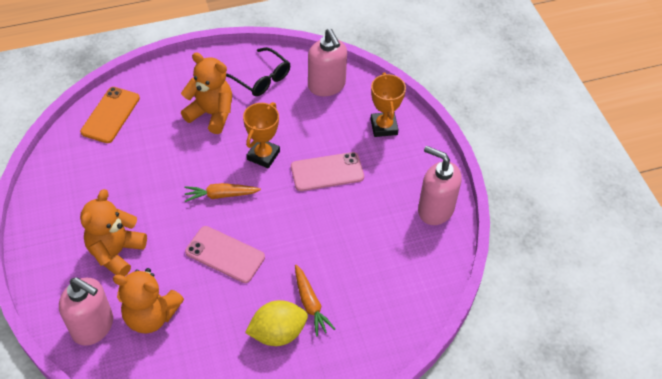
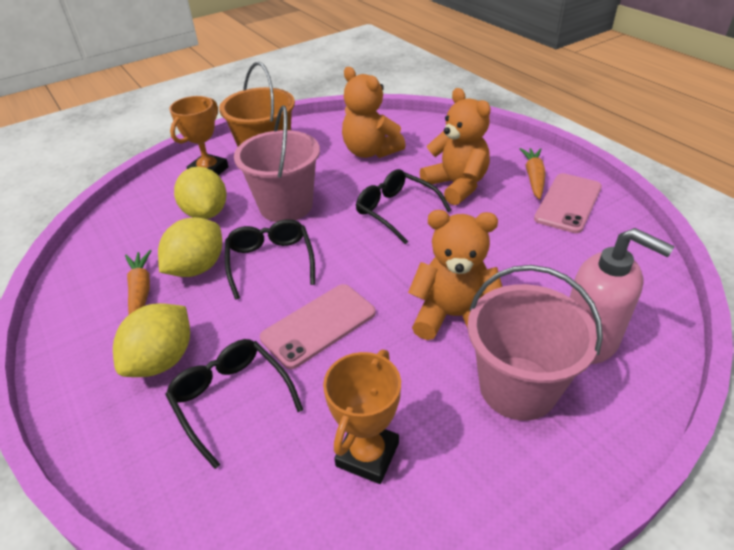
black glasses: [226,47,290,96] = 1 -> [165,339,303,469] [225,219,315,299] [356,169,451,244] = 3
orange bucket: none = 0 -> [219,62,295,147] = 1
orange phone: [80,87,140,143] = 1 -> none = 0
pink bucket: none = 0 -> [234,105,320,222] [467,265,603,421] = 2
pink soap dispenser: [59,278,113,346] [308,29,347,96] [418,146,462,225] = 3 -> [570,228,675,364] = 1
yellow lemon: [245,300,308,346] = 1 -> [113,303,190,377] [158,217,222,277] [174,167,227,219] = 3

